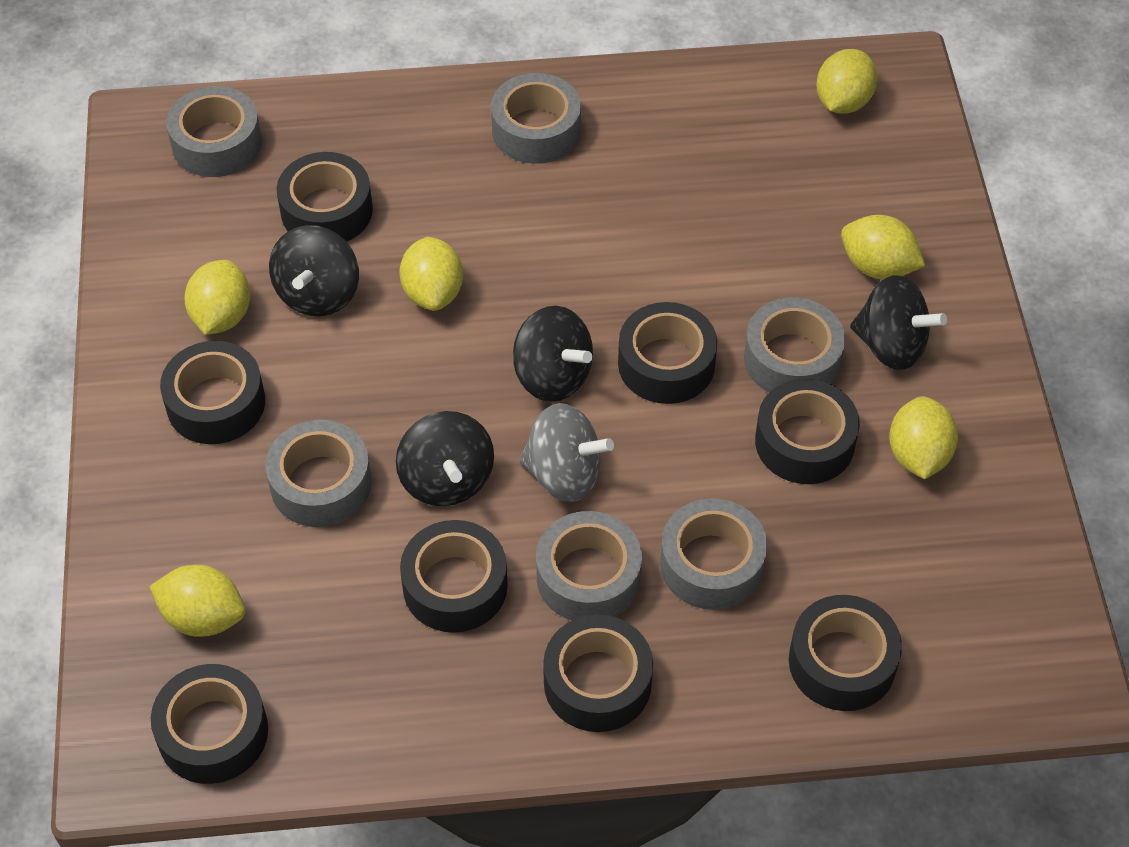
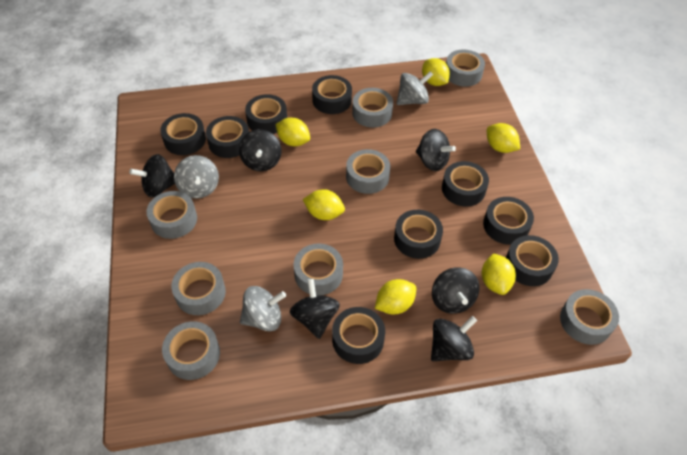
black spinning top: [269,225,359,316] [396,411,494,506] [513,306,593,402] [850,275,947,370] = 4 -> [129,154,175,198] [239,129,282,171] [290,279,340,339] [416,129,456,171] [431,316,477,361] [432,267,480,314] = 6
black tape: [151,664,268,784] [160,341,265,444] [277,152,373,242] [400,520,508,633] [543,615,653,732] [618,302,717,404] [755,379,860,484] [789,595,902,711] = 8 -> [160,113,206,155] [206,116,249,158] [245,94,287,134] [312,75,352,114] [332,307,385,364] [394,210,443,259] [442,161,489,207] [483,197,534,245] [506,235,559,286] = 9
grey spinning top: [519,403,614,502] = 1 -> [174,155,219,199] [240,286,286,332] [397,71,433,105] = 3
grey tape: [166,86,262,177] [265,420,372,527] [491,73,581,164] [536,511,642,620] [660,498,767,610] [744,297,845,392] = 6 -> [146,191,197,239] [162,321,220,380] [171,262,226,315] [294,244,343,295] [346,149,390,194] [352,88,393,128] [446,50,485,87] [560,289,619,345] = 8

